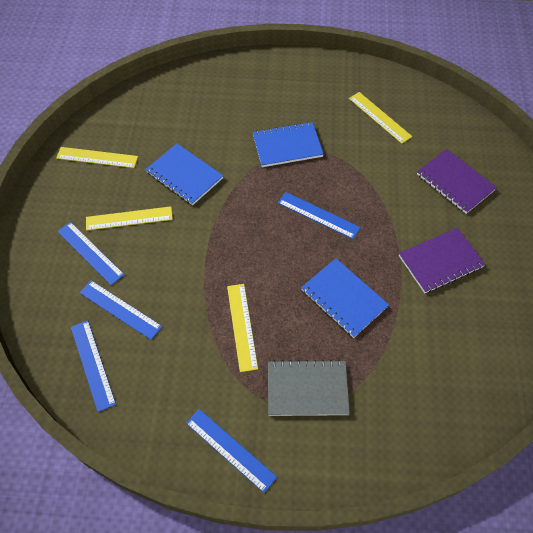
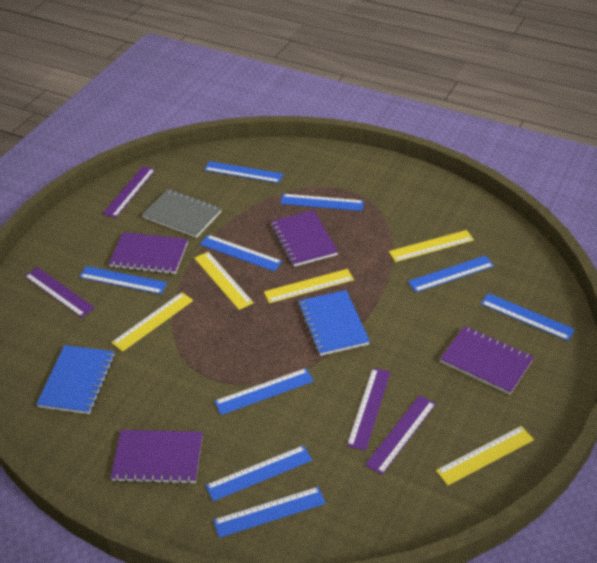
blue notebook: [145,143,223,205] [252,122,324,167] [301,258,389,338] = 3 -> [36,345,115,414] [298,290,370,356] = 2
blue ruler: [57,222,124,285] [71,320,116,412] [80,280,162,340] [186,409,277,493] [278,192,360,239] = 5 -> [79,266,167,294] [200,235,282,272] [204,161,283,183] [206,445,312,501] [213,487,326,538] [214,368,314,415] [280,194,364,211] [408,255,494,292] [481,293,575,341] = 9
purple notebook: [399,228,486,293] [417,149,497,214] = 2 -> [108,232,188,274] [110,430,203,484] [271,210,338,267] [440,326,534,395] = 4
purple ruler: none = 0 -> [24,267,95,318] [102,166,156,218] [347,368,391,451] [365,395,436,475] = 4
yellow ruler: [56,147,138,168] [86,206,173,231] [227,284,258,372] [349,92,412,144] = 4 -> [111,292,193,352] [194,252,254,310] [264,269,354,303] [389,230,474,262] [436,426,534,486] = 5

